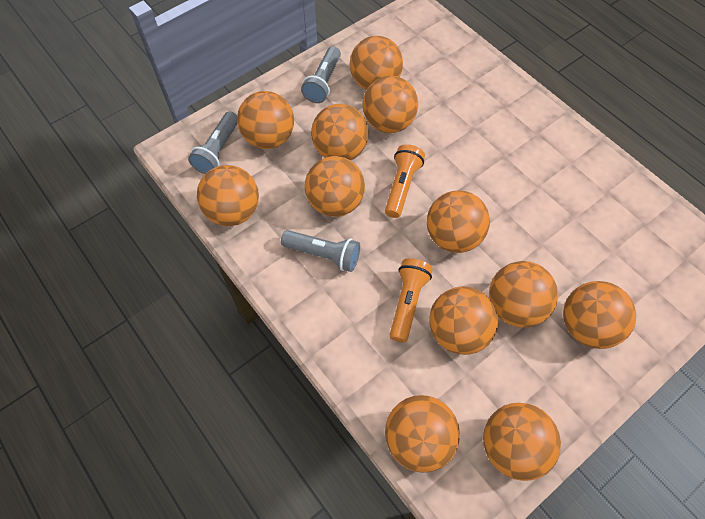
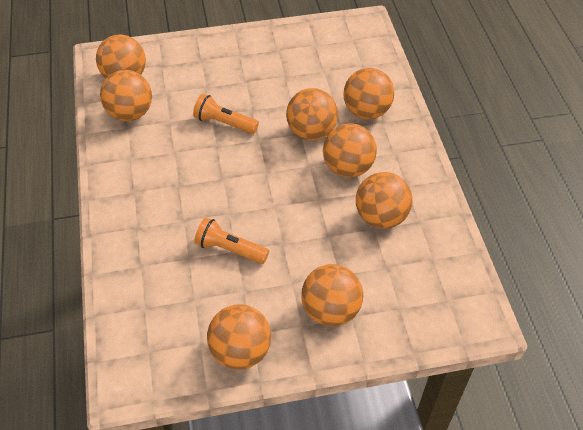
grey flashlight: [188,112,238,174] [281,230,360,272] [301,46,341,103] = 3 -> none = 0
orange ball: [197,165,259,226] [237,91,294,149] [305,156,365,217] [311,104,368,160] [350,36,403,90] [363,76,418,133] [385,395,460,473] [427,190,490,253] [429,286,498,355] [483,403,561,481] [489,261,558,328] [563,281,636,349] = 12 -> [96,35,146,78] [100,70,152,121] [207,304,271,369] [286,88,338,140] [301,264,363,327] [323,123,377,177] [343,68,394,119] [356,172,413,229] = 8

